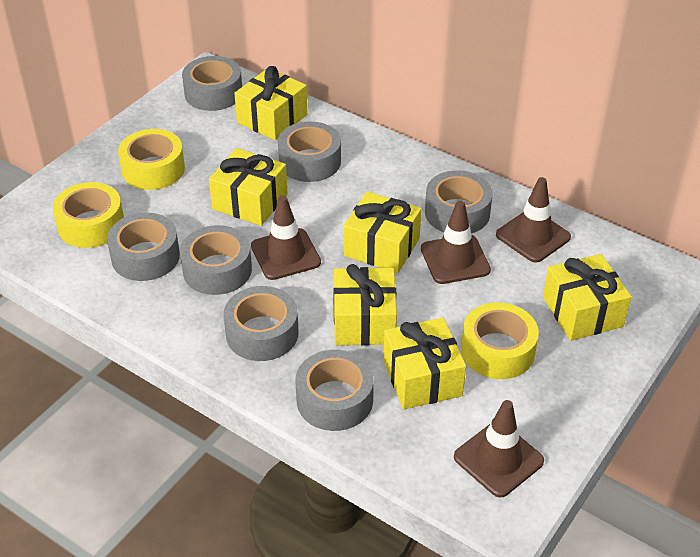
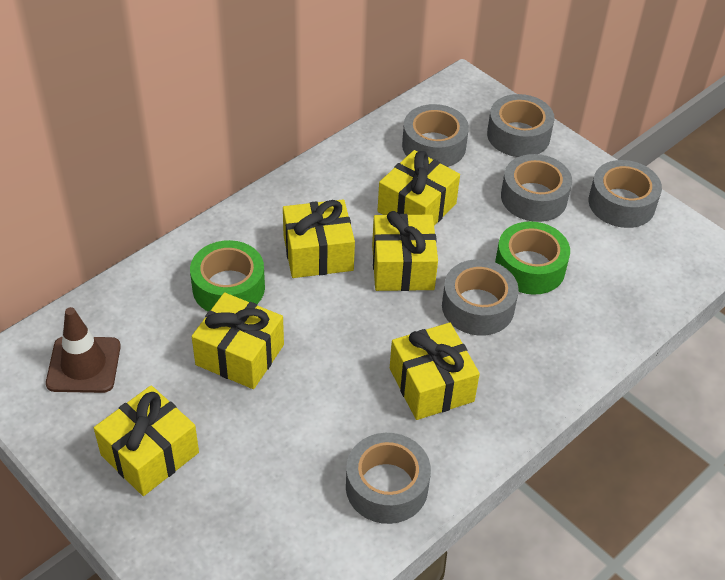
brown traffic cone: [251,195,321,280] [421,200,491,284] [454,400,544,497] [496,177,571,263] = 4 -> [46,307,121,393] = 1
green tape: none = 0 -> [190,240,265,311] [495,221,570,295] = 2
grey tape: [107,213,180,281] [180,225,252,295] [182,56,242,111] [223,286,298,361] [278,121,341,182] [296,350,374,431] [425,170,493,234] = 7 -> [346,433,431,524] [402,104,469,167] [442,259,519,336] [487,94,555,157] [501,154,572,222] [589,160,662,228] = 6
yellow tape: [53,182,124,248] [118,129,185,190] [461,302,539,379] = 3 -> none = 0

